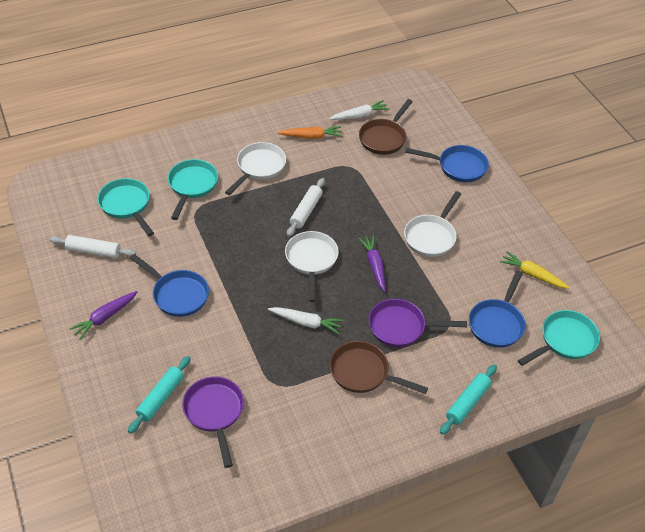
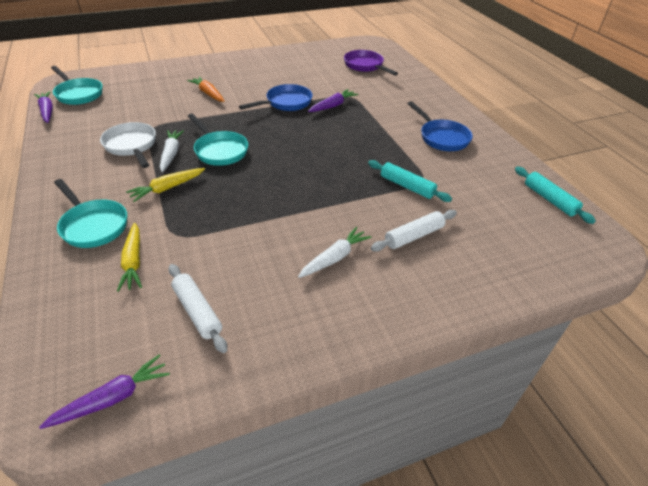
blue pan: [130,254,209,317] [405,145,489,182] [469,270,526,348] = 3 -> [239,84,313,111] [408,101,473,151] = 2
brown pan: [330,341,428,394] [359,99,413,155] = 2 -> none = 0
purple carrot: [70,291,137,340] [358,235,386,292] = 2 -> [34,91,53,123] [39,354,170,429] [308,89,358,112] = 3
purple pan: [182,376,244,468] [369,299,467,347] = 2 -> [344,50,398,76] = 1
white pan: [225,142,286,195] [285,231,339,302] [404,191,461,257] = 3 -> [100,122,156,168] = 1
yellow carrot: [500,251,570,289] = 1 -> [117,223,142,292] [126,168,205,202] = 2

